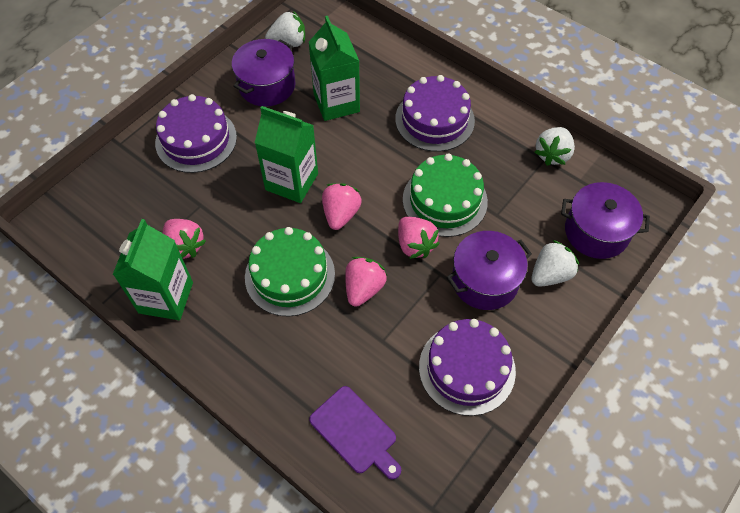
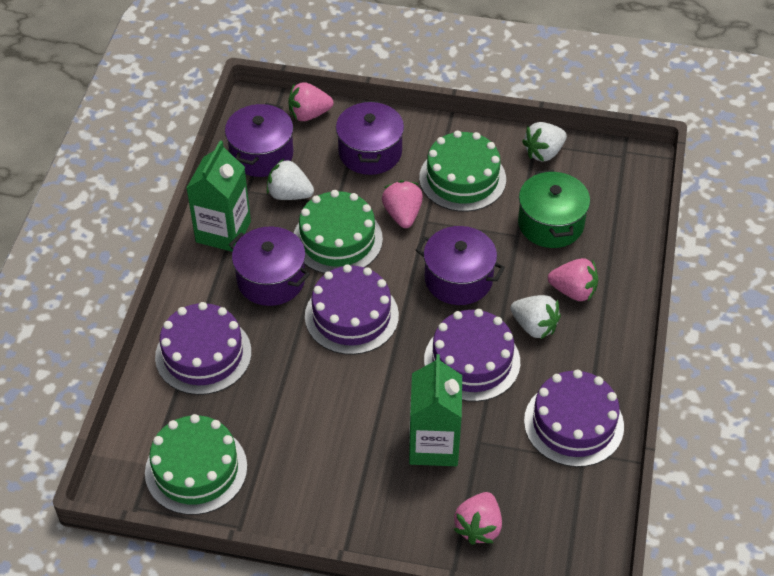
green cake: [245,227,335,317] [403,153,488,237] = 2 -> [145,414,247,515] [294,190,383,274] [419,131,506,212] = 3
green carton: [112,219,193,320] [255,106,318,203] [309,16,360,121] = 3 -> [186,140,251,252] [409,354,462,466] = 2
green pot: none = 0 -> [518,170,590,248] = 1
purple cake: [155,94,237,173] [395,75,475,152] [419,319,516,416] = 3 -> [155,302,251,395] [305,264,399,355] [424,309,520,402] [524,369,624,467] = 4
purple cutting board: [309,386,401,480] = 1 -> none = 0
purple pot: [232,39,295,107] [446,231,532,310] [561,182,650,259] = 3 -> [225,103,293,177] [229,227,310,306] [336,101,404,175] [416,226,505,305] = 4

